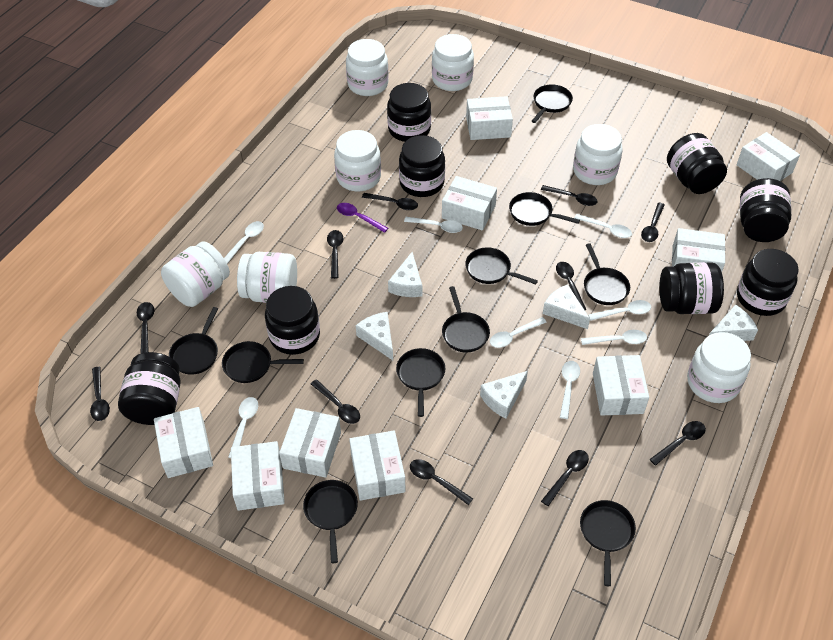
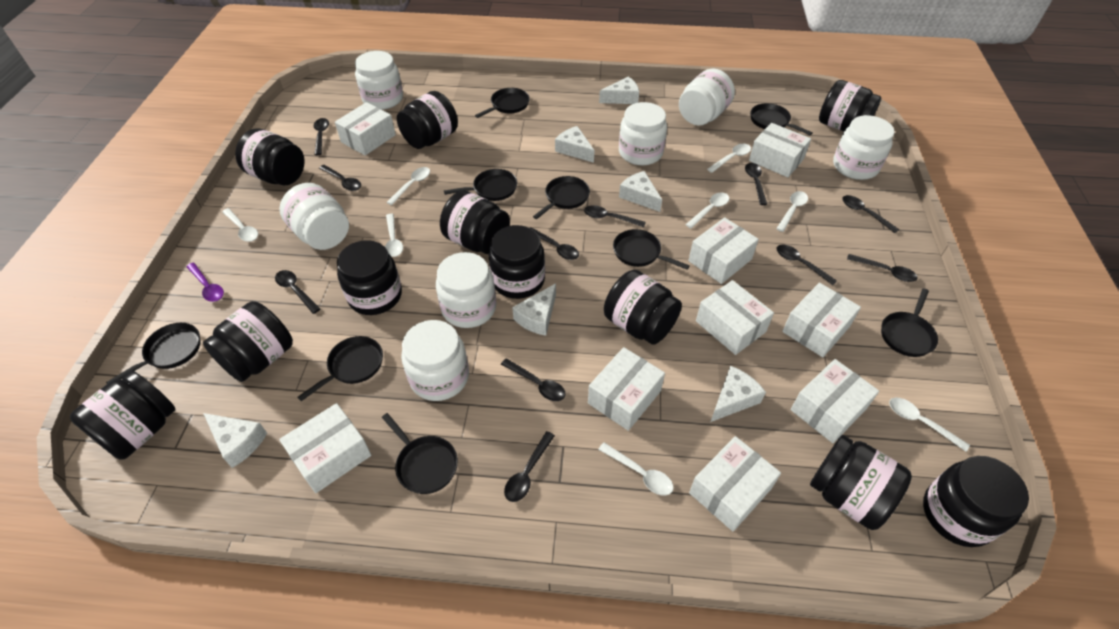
black jar: [118,352,181,425] [265,286,320,355] [387,83,431,142] [399,135,445,197] [659,262,724,314] [667,133,727,194] [737,249,799,316] [740,178,791,242] = 8 -> [70,371,176,460] [203,301,293,382] [235,128,305,186] [337,240,402,315] [397,91,458,149] [440,191,510,254] [488,225,545,299] [604,270,682,344] [810,435,912,530] [819,80,881,131] [923,456,1029,547] = 11
black pan: [169,307,218,375] [222,341,304,383] [303,480,358,563] [396,348,445,417] [442,286,490,352] [465,247,538,285] [509,192,580,226] [532,84,573,123] [580,500,636,586] [584,243,630,305] = 10 -> [106,323,201,384] [298,336,383,401] [382,413,458,494] [444,169,517,201] [475,88,530,118] [533,176,590,219] [613,229,690,270] [750,103,813,135] [881,288,938,357] = 9
white cheese: [356,312,393,360] [388,252,422,297] [480,371,528,418] [543,284,590,329] [709,305,758,341] = 5 -> [203,413,267,468] [512,283,556,336] [555,126,595,163] [599,77,639,104] [619,171,662,212] [711,366,766,422] = 6

